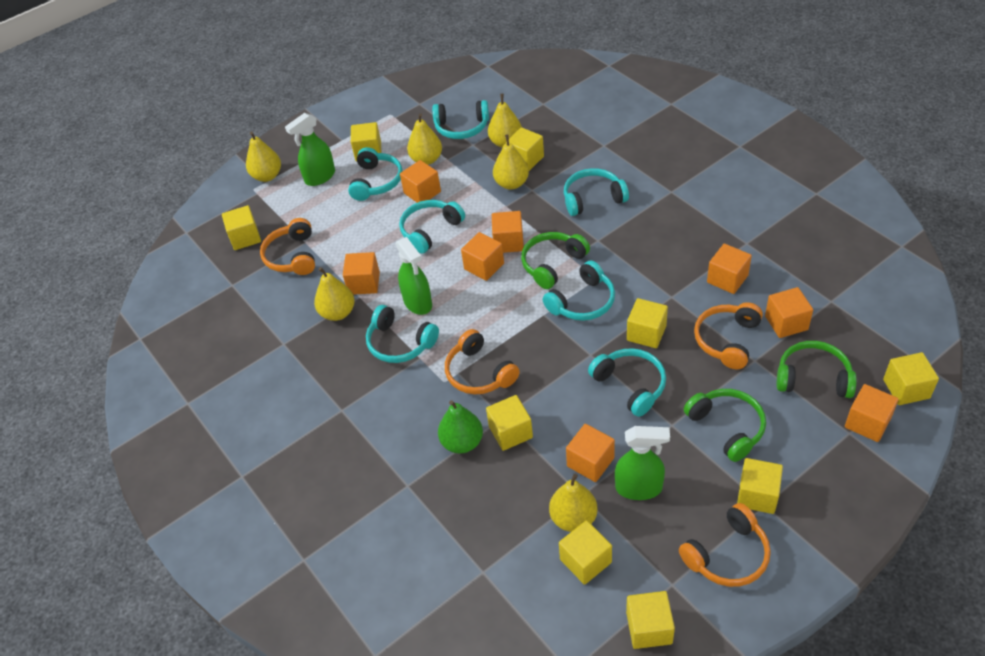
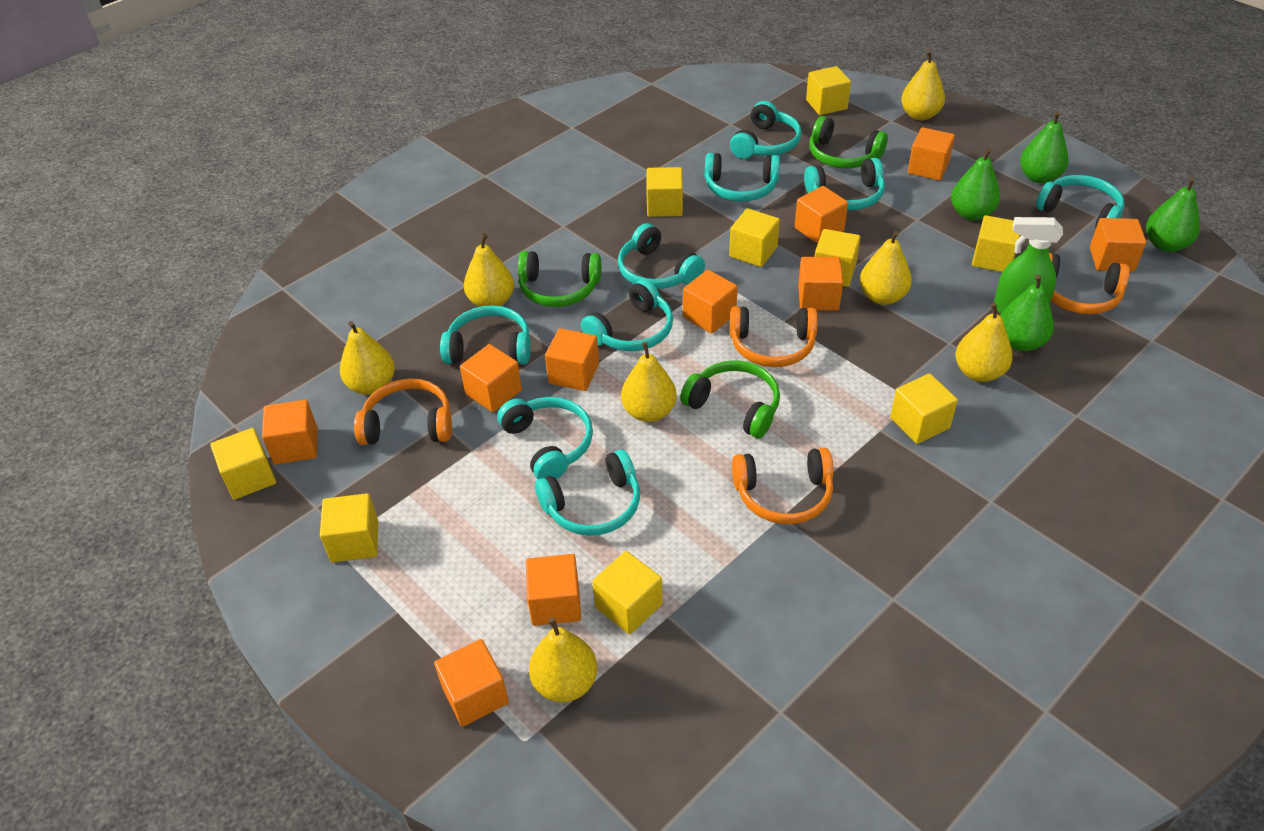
green pear: [438,400,483,454] = 1 -> [951,148,1000,221] [1000,275,1054,351] [1020,111,1069,183] [1146,178,1200,252] = 4
green spray bottle: [285,113,335,186] [396,237,432,315] [615,426,670,500] = 3 -> [994,217,1063,314] = 1
orange cube: [343,252,380,295] [400,160,441,203] [461,232,504,281] [492,211,524,253] [566,424,615,482] [707,244,752,294] [765,287,813,338] [845,384,899,442] = 8 -> [262,400,317,464] [434,639,509,727] [460,344,522,412] [526,554,581,626] [545,328,599,391] [683,270,738,334] [794,186,848,244] [798,257,843,311] [908,127,955,181] [1090,218,1147,272] = 10
turquoise headphones: [348,147,403,201] [366,305,439,363] [399,200,465,254] [432,100,489,139] [543,260,615,321] [564,168,629,216] [588,348,666,417] = 7 -> [440,305,531,365] [497,397,593,479] [535,449,640,536] [581,279,673,351] [618,223,705,289] [705,153,780,202] [730,101,802,159] [804,158,885,210] [1036,175,1124,228] = 9
yellow pear: [246,131,281,182] [314,267,355,321] [407,113,442,165] [488,94,522,148] [493,134,529,190] [549,474,597,532] = 6 -> [340,321,395,395] [464,234,514,307] [529,617,597,702] [621,342,677,422] [860,231,912,305] [901,50,945,121] [956,303,1013,382] = 7

